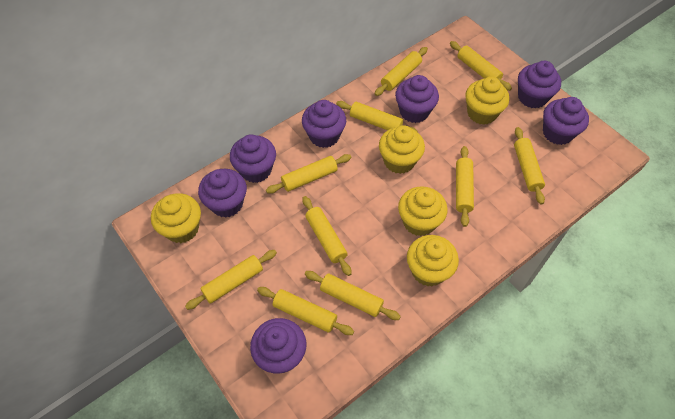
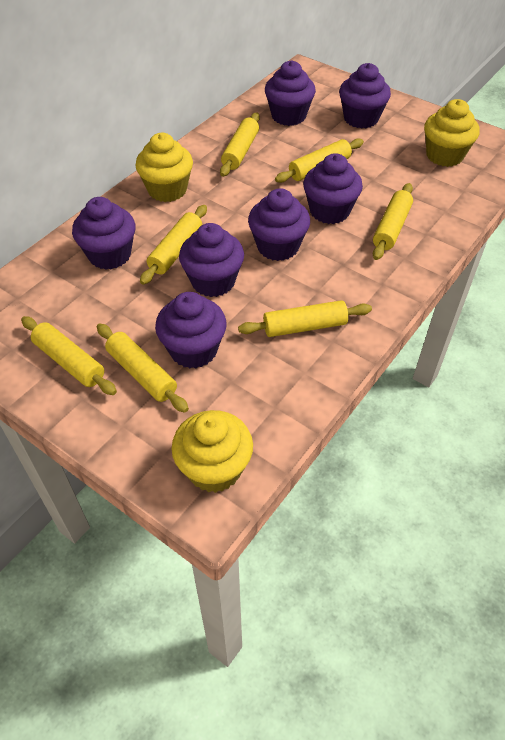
yellow cupcake: [151,193,201,243] [379,125,425,174] [398,186,448,236] [407,235,459,287] [465,77,509,125] = 5 -> [135,133,193,202] [171,410,253,493] [424,99,480,167] = 3
yellow rolling pin: [185,250,277,310] [257,287,354,335] [266,154,351,194] [302,196,352,276] [305,271,401,320] [336,101,418,132] [375,47,428,96] [450,41,512,91] [456,146,474,227] [514,127,545,205] = 10 -> [21,316,117,395] [97,323,189,413] [140,205,207,285] [220,112,260,177] [238,300,372,337] [275,138,364,183] [373,183,413,260] = 7

